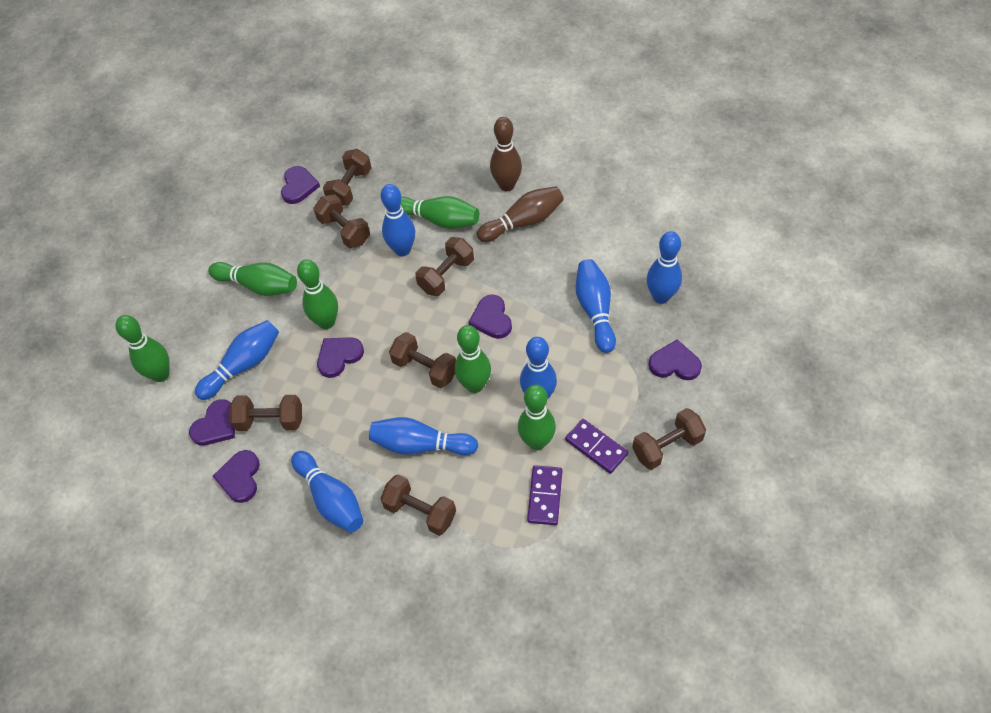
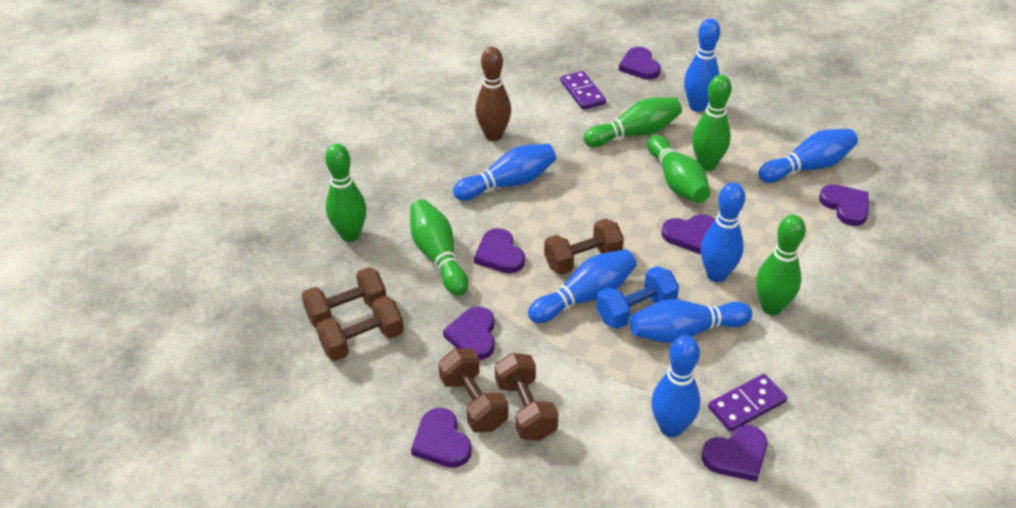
blue dumbbell: none = 0 -> [596,266,679,329] = 1
brown bowling pin: [477,186,564,242] [490,117,522,191] = 2 -> [475,47,511,141] = 1
brown dumbbell: [230,395,302,431] [314,194,370,248] [323,149,372,206] [380,474,456,536] [389,332,456,388] [416,237,474,296] [632,408,706,470] = 7 -> [301,267,386,328] [316,296,404,361] [438,349,509,433] [495,353,559,440] [544,218,624,275] = 5
purple heart: [189,399,235,446] [213,450,260,503] [281,166,320,204] [317,337,364,378] [469,294,512,339] [649,339,702,380] = 6 -> [411,408,472,468] [443,307,495,360] [474,228,525,273] [619,47,661,80] [661,214,716,254] [702,425,768,482] [819,184,869,226] = 7

